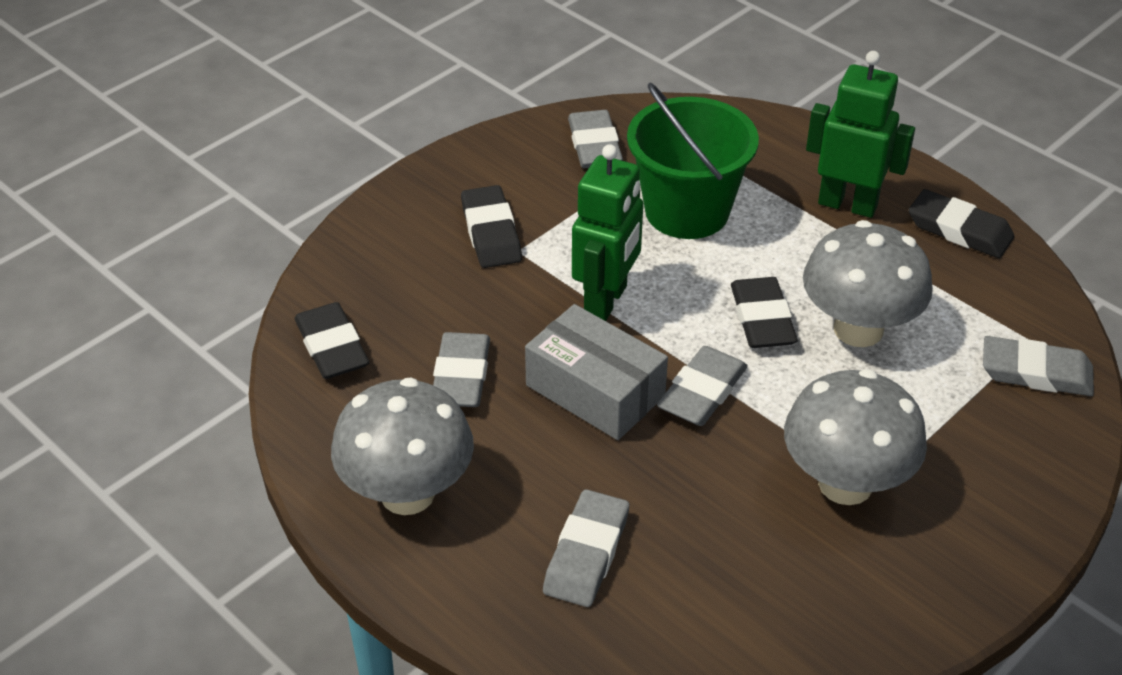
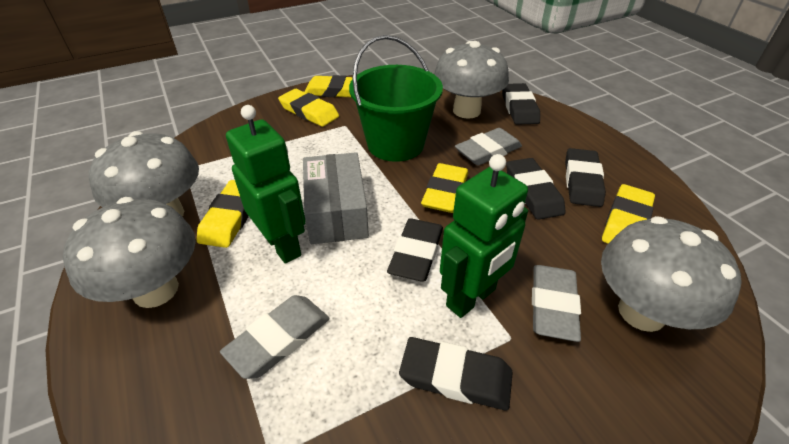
black eraser: [295,302,369,379] [461,185,522,268] [731,277,797,348] [908,189,1014,258] = 4 -> [387,218,443,282] [399,337,513,411] [502,83,540,125] [506,158,566,220] [565,148,606,207] = 5
grey eraser: [433,332,490,407] [543,489,629,607] [568,110,623,168] [657,346,748,426] [983,336,1094,396] = 5 -> [220,295,330,379] [455,128,522,166] [532,265,581,342] = 3
grey mushroom: [331,377,474,515] [784,369,927,505] [803,220,933,347] = 3 -> [63,197,196,308] [89,131,199,217] [434,41,509,119] [601,216,742,332] = 4
yellow eraser: none = 0 -> [197,180,249,248] [278,89,339,127] [305,75,353,97] [421,163,468,213] [602,184,655,243] = 5

